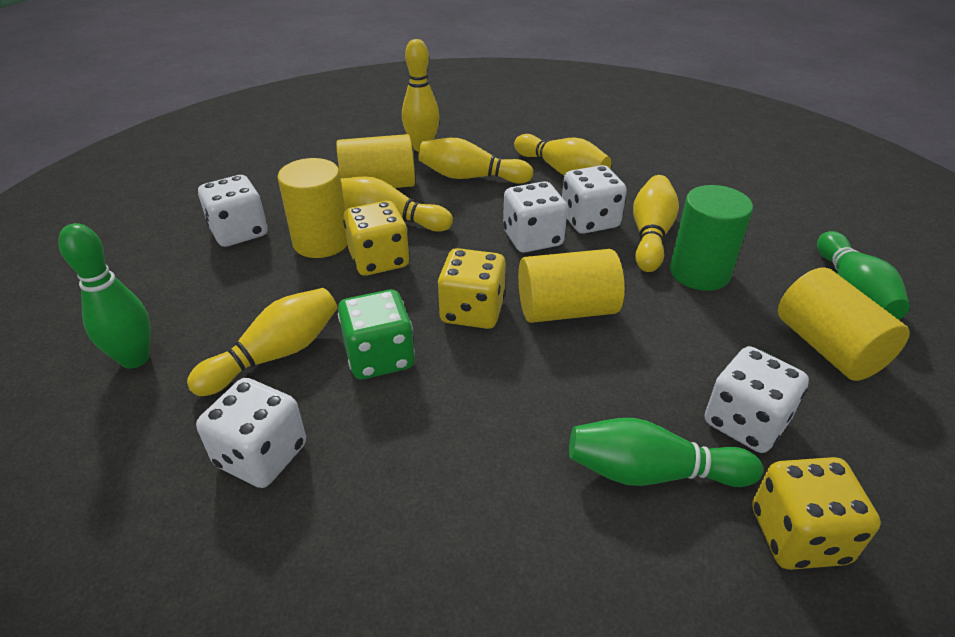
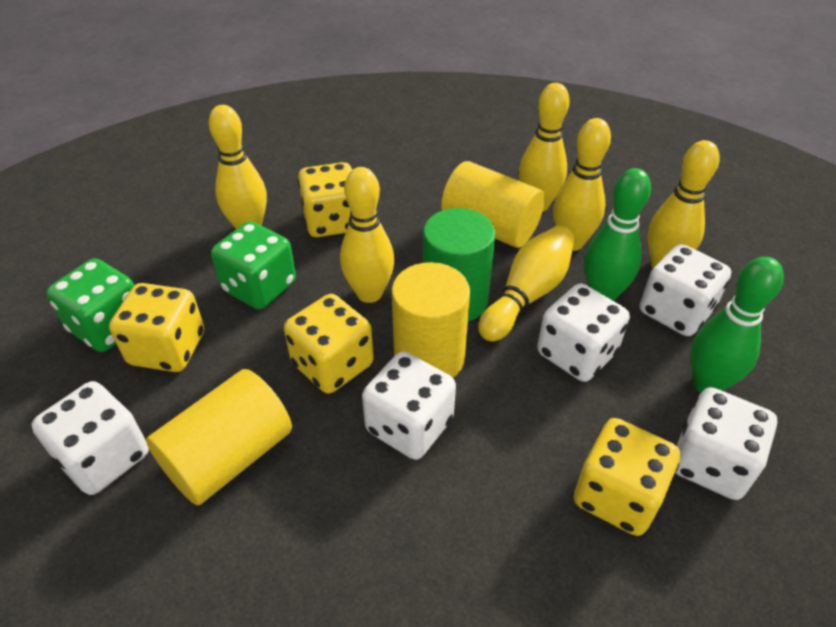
green bowling pin: [58,223,151,369] [569,418,763,487] [817,231,910,320] = 3 -> [584,168,651,301] [690,257,784,393] = 2
green dice: [338,290,415,379] = 1 -> [46,258,135,352] [211,221,296,310] = 2
yellow cylinder: [278,158,348,258] [336,134,415,188] [518,249,625,323] [778,267,910,381] = 4 -> [146,369,292,505] [392,262,470,378] [441,161,545,248] = 3
yellow dice: [343,201,409,276] [437,248,506,329] [752,457,881,570] = 3 -> [109,283,204,372] [284,294,374,394] [298,162,352,237] [574,418,680,536] = 4

